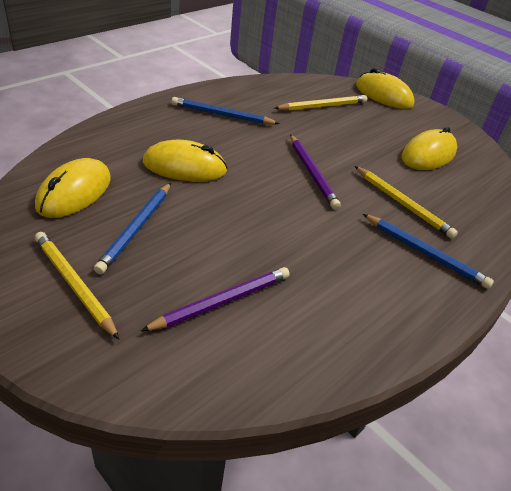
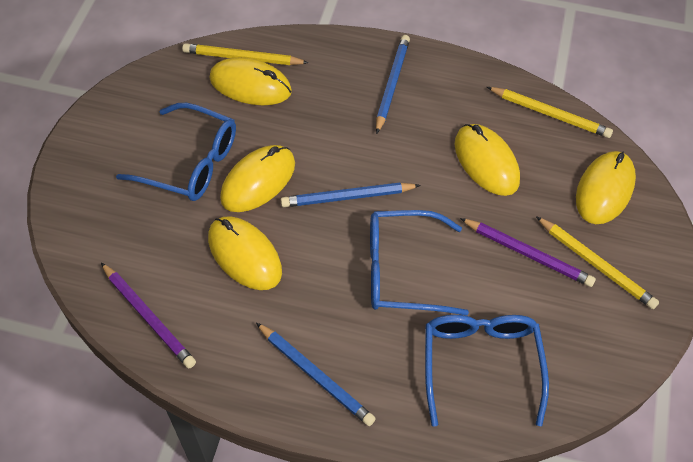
blue glasses: none = 0 -> [116,103,236,201] [370,210,469,316] [425,315,549,427] = 3
yellow mouse: [35,158,111,218] [143,140,227,181] [356,68,414,109] [402,127,457,170] = 4 -> [208,216,282,290] [209,57,292,105] [220,145,295,212] [454,124,520,196] [576,151,636,224] = 5

